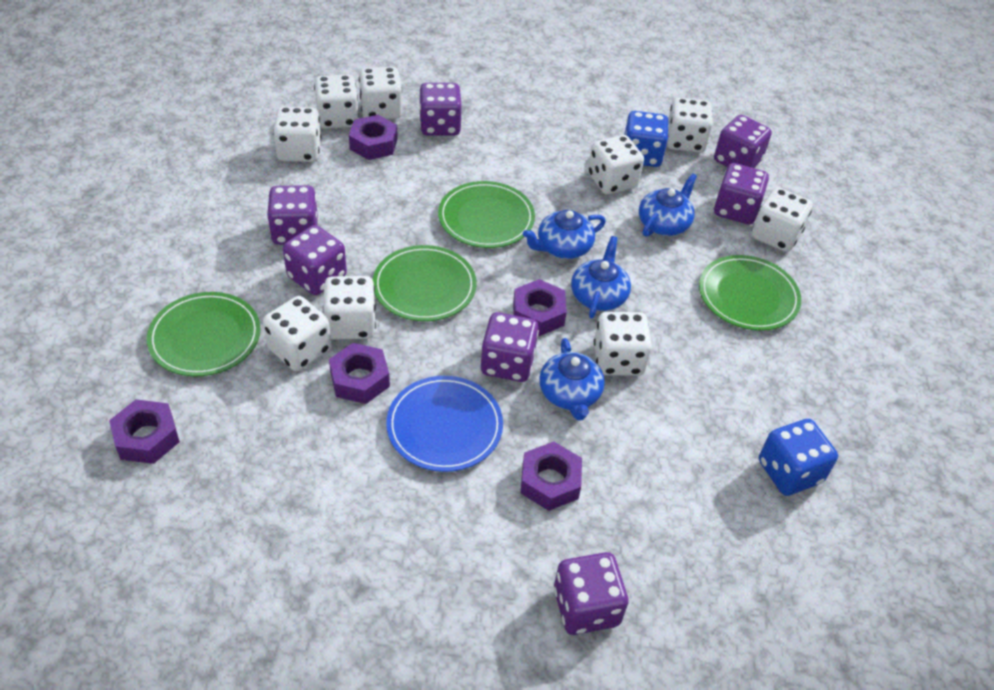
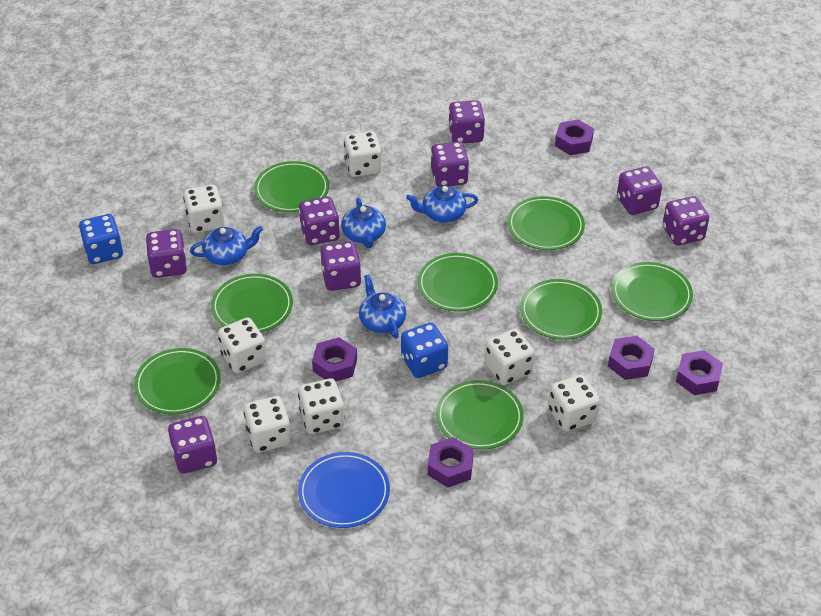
green plate: [147,292,260,376] [373,245,477,321] [438,181,535,248] [699,255,801,331] = 4 -> [134,348,221,414] [211,274,293,332] [254,161,329,212] [418,253,498,311] [436,380,524,450] [508,196,585,250] [520,279,602,340] [612,262,693,321] = 8
purple dice: [267,185,318,245] [283,225,347,295] [419,83,462,136] [480,312,539,382] [554,552,629,635] [714,115,772,168] [714,163,769,225] = 7 -> [146,229,187,278] [168,416,217,474] [299,197,340,245] [321,241,361,291] [431,142,469,187] [448,100,485,143] [617,167,662,215] [663,196,709,245] = 8
white dice: [263,296,331,371] [273,107,321,162] [314,74,359,129] [323,276,376,340] [359,67,402,119] [588,135,644,194] [594,312,652,376] [667,98,713,153] [752,187,813,252] = 9 -> [183,185,225,233] [218,317,267,374] [244,396,291,453] [298,379,345,434] [344,131,382,177] [485,329,535,385] [548,375,600,432] = 7

